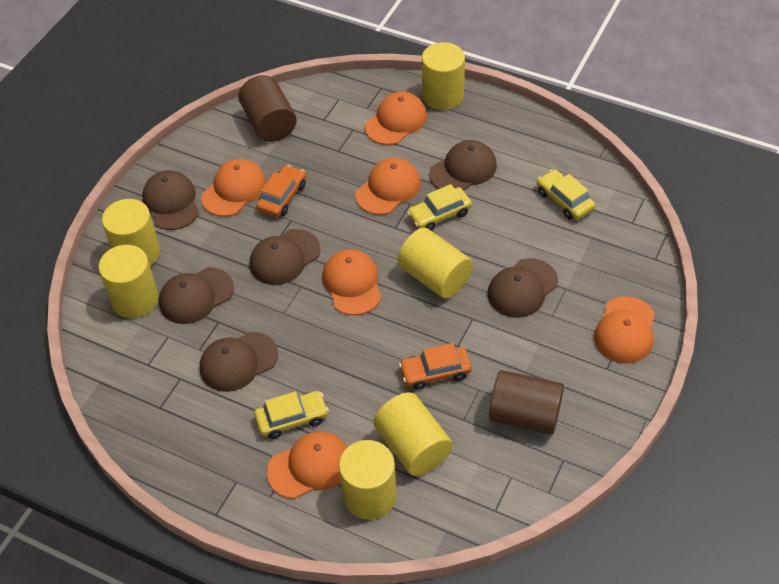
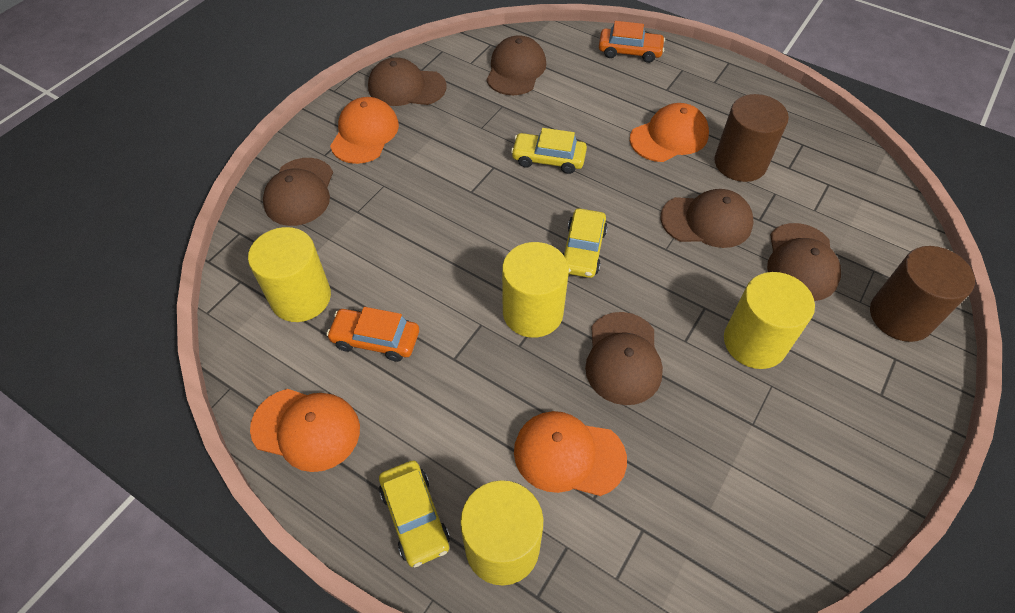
orange cap: [201,159,266,217] [267,431,347,499] [322,249,381,315] [355,158,421,215] [365,92,427,145] [594,296,655,364] = 6 -> [250,389,360,472] [330,97,399,164] [514,411,627,496] [630,103,709,162] = 4
yellow cylinder: [99,245,159,318] [102,199,160,266] [339,440,396,520] [373,392,453,476] [397,228,473,299] [422,42,465,110] = 6 -> [248,227,331,322] [460,480,543,586] [502,242,569,338] [724,272,815,369] = 4

